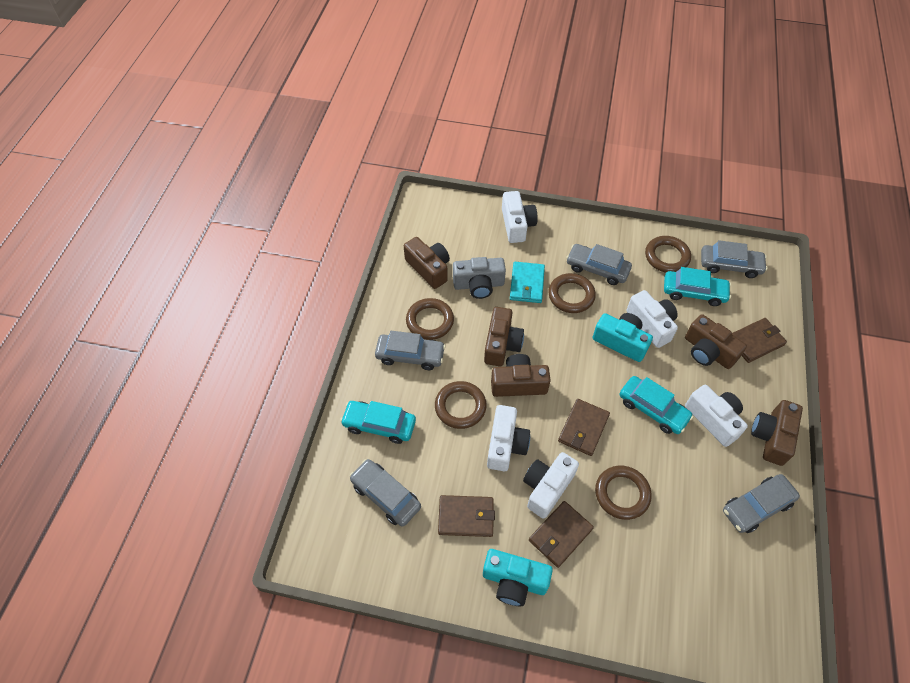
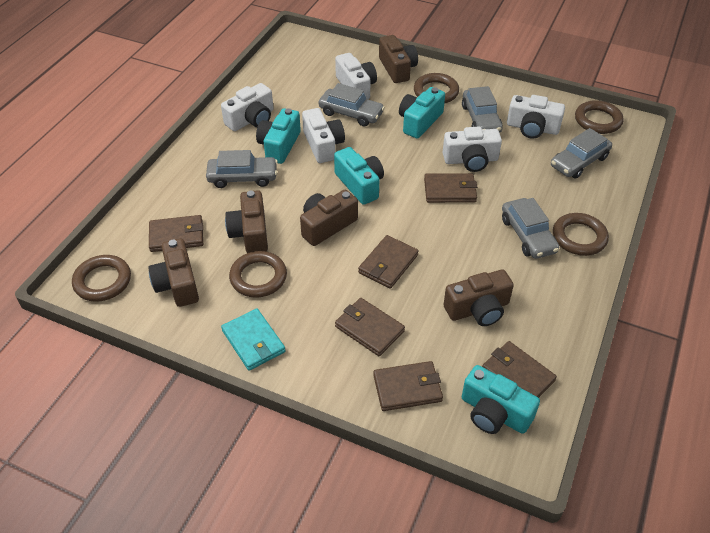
brown wallet: [438,495,495,537] [529,501,594,568] [558,399,610,456] [732,318,787,363] = 4 -> [149,215,203,252] [335,298,405,356] [358,235,419,288] [373,361,443,411] [424,173,477,203] [482,341,557,398] = 6
grey camera: [453,257,506,299] = 1 -> none = 0
turquoise camera: [483,549,553,606] [592,313,653,362] = 2 -> [256,108,301,164] [334,147,384,205] [399,87,445,139] [462,365,540,434] = 4
turquoise car: [340,401,416,444] [620,376,693,434] [664,267,731,306] = 3 -> none = 0

